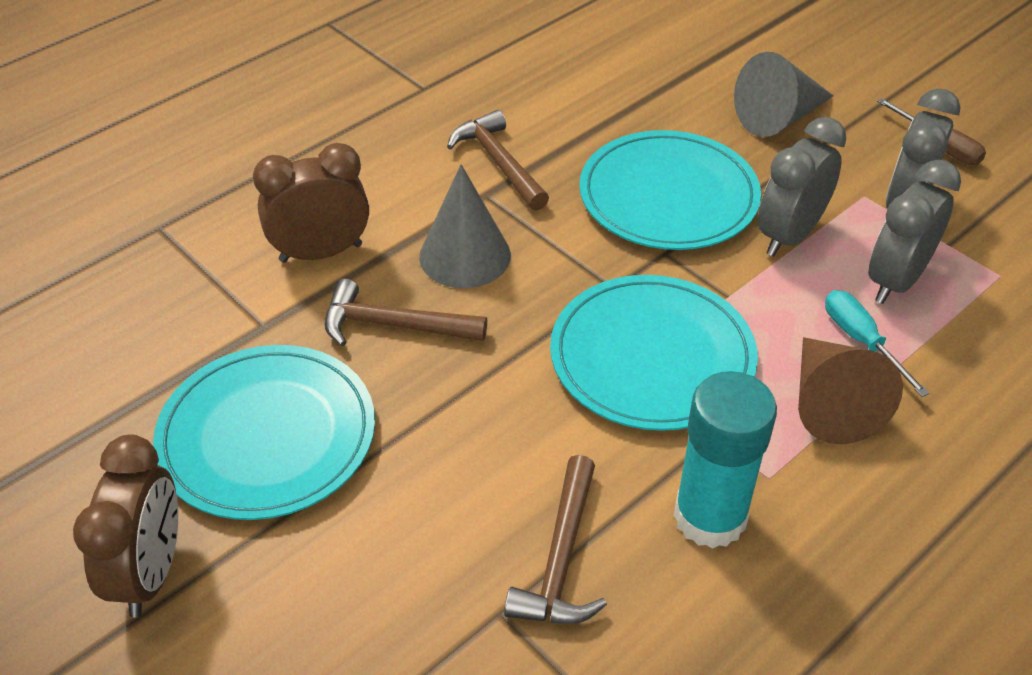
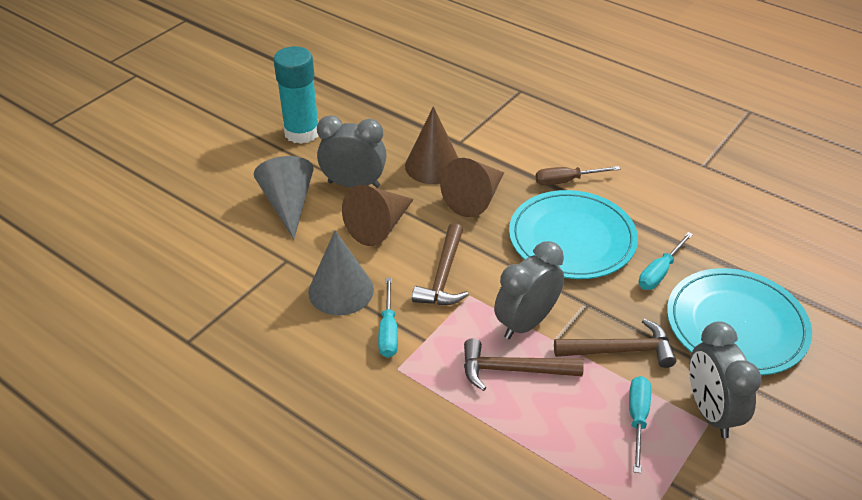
brown clock: [73,435,178,617] [253,143,369,263] = 2 -> none = 0
brown cone: [798,337,903,444] = 1 -> [342,185,414,246] [405,106,458,184] [440,158,504,217] = 3
turquoise plate: [153,345,375,520] [550,275,758,431] [580,130,761,250] = 3 -> [509,190,638,279] [667,268,812,375] = 2
turquoise screwdriver: [825,290,929,397] = 1 -> [378,278,398,358] [629,376,651,473] [639,232,693,290] = 3

